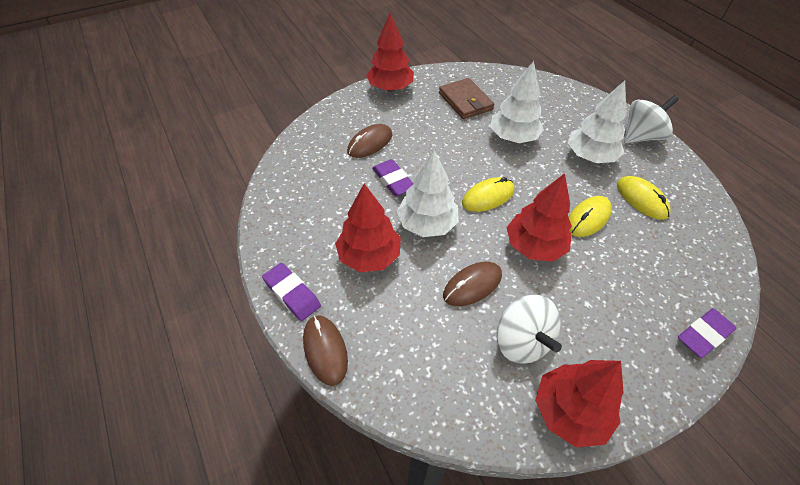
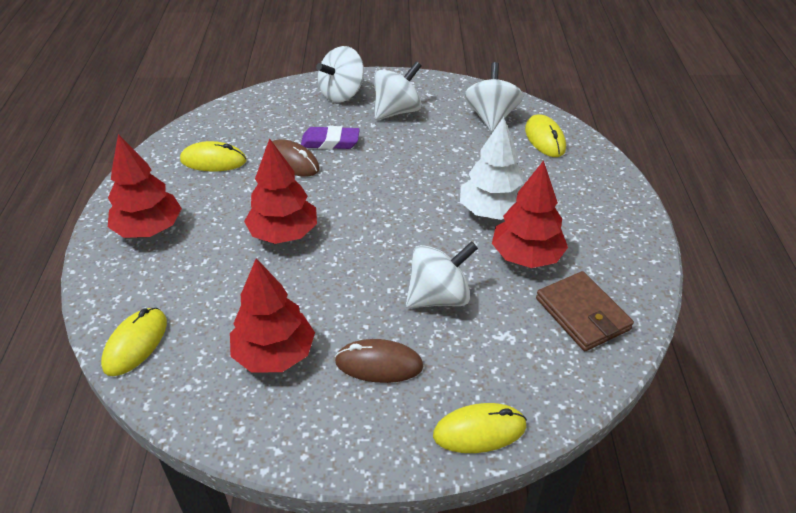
brown mouse: [303,315,348,386] [347,124,392,158] [443,262,502,306] = 3 -> [265,139,320,177] [335,339,423,383] = 2
purple eraser: [262,263,321,321] [372,159,414,196] [678,308,737,358] = 3 -> [301,126,360,149] = 1
white spinning top: [497,295,562,364] [624,95,679,143] = 2 -> [316,46,364,103] [374,61,422,120] [406,241,478,308] [464,62,523,132] = 4
white tree: [397,150,459,237] [490,61,544,143] [568,81,627,163] = 3 -> [460,117,523,220] = 1
yellow mouse: [462,177,514,212] [569,196,612,237] [617,176,671,220] = 3 -> [101,308,167,376] [180,141,247,171] [433,403,527,453] [525,114,566,157] = 4

